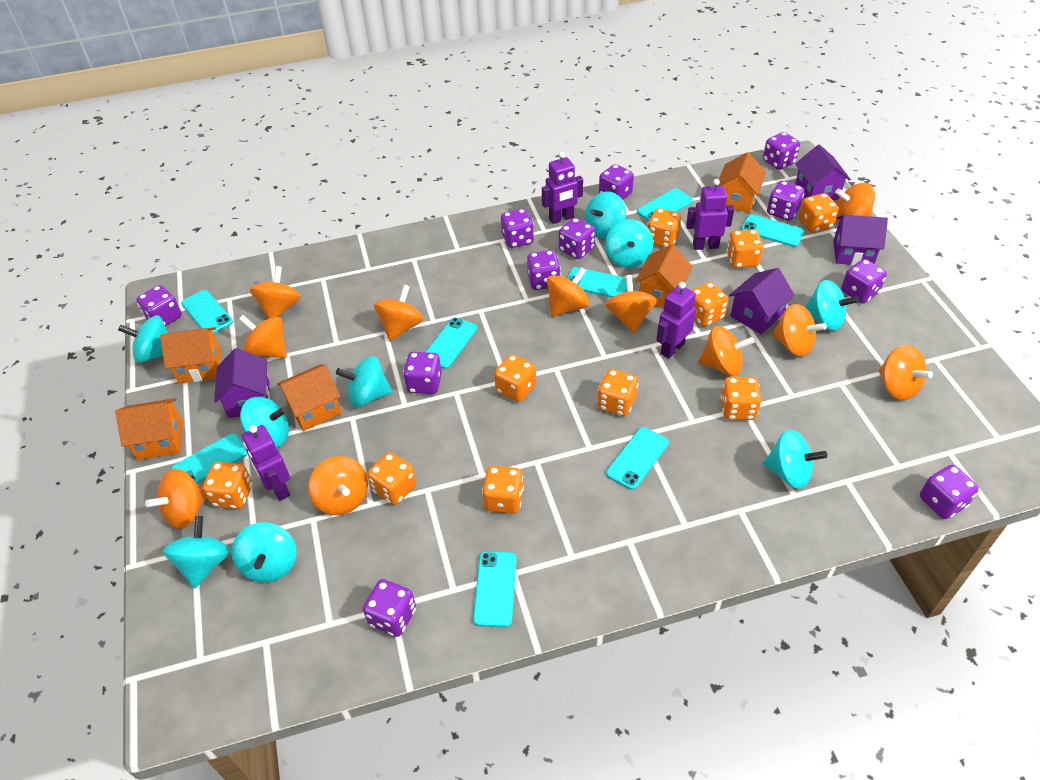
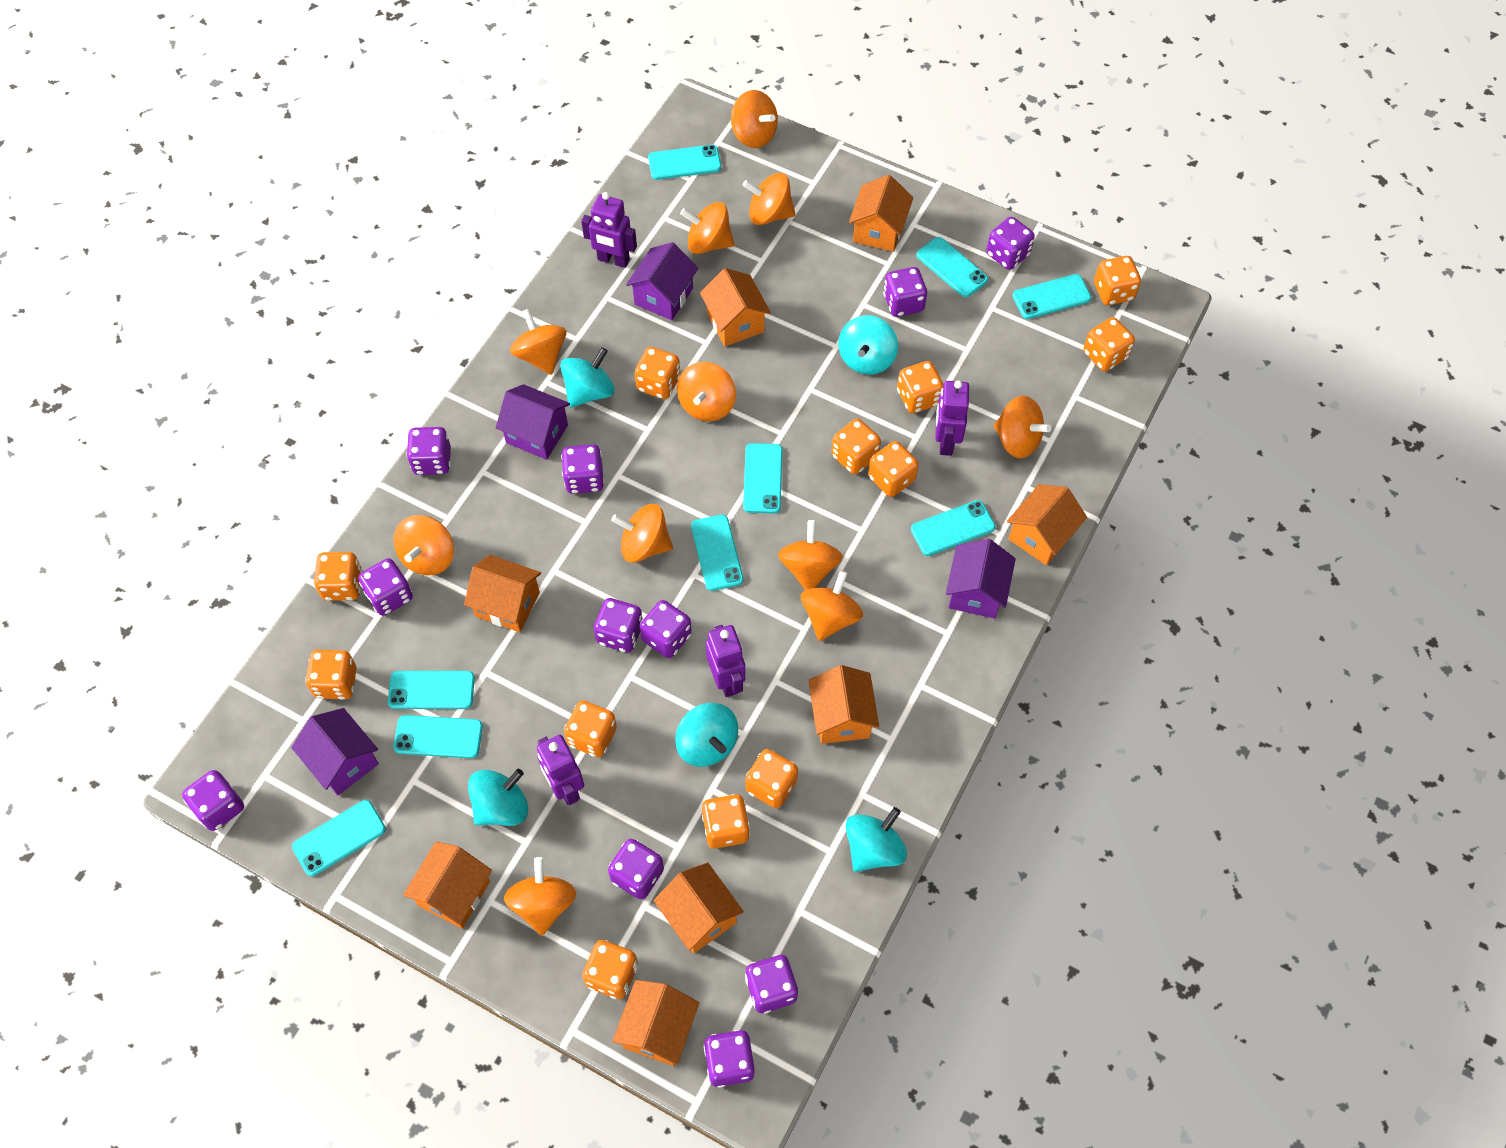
orange dice: [202,462,252,509] [367,452,416,505] [482,466,524,514] [494,354,536,402] [597,369,638,416] [647,208,682,248] [691,282,728,327] [720,377,761,420] [727,229,763,268] [799,193,839,233] = 10 -> [305,650,357,700] [314,552,363,601] [564,700,617,757] [582,940,638,999] [635,347,680,399] [702,794,750,849] [746,749,798,808] [831,419,881,474] [868,441,919,497] [897,361,944,413] [1084,317,1135,371] [1094,256,1141,305] = 12
orange house: [115,398,183,460] [160,327,221,383] [277,364,342,431] [635,245,693,308] [717,152,766,213] = 5 -> [403,841,492,929] [464,555,541,632] [612,980,699,1066] [654,862,744,953] [700,268,771,346] [808,665,879,744] [849,175,913,252] [1007,484,1087,565] = 8
turquoise phone: [171,433,248,484] [181,290,233,334] [426,317,478,369] [473,551,517,627] [568,267,627,298] [606,427,669,490] [637,188,693,221] [741,214,804,247] = 8 -> [292,800,386,876] [388,671,475,709] [393,715,483,758] [648,145,721,180] [691,515,743,591] [743,443,782,513] [911,500,995,556] [916,237,988,297] [1013,274,1091,319] = 9
turquoise spinning top: [118,315,168,363] [163,516,230,588] [232,522,297,582] [240,397,289,448] [336,356,393,407] [585,192,626,239] [605,219,653,268] [763,430,827,489] [805,280,859,331] = 9 -> [468,769,528,826] [560,347,615,408] [675,703,738,767] [838,315,898,375] [845,807,907,872] = 5

